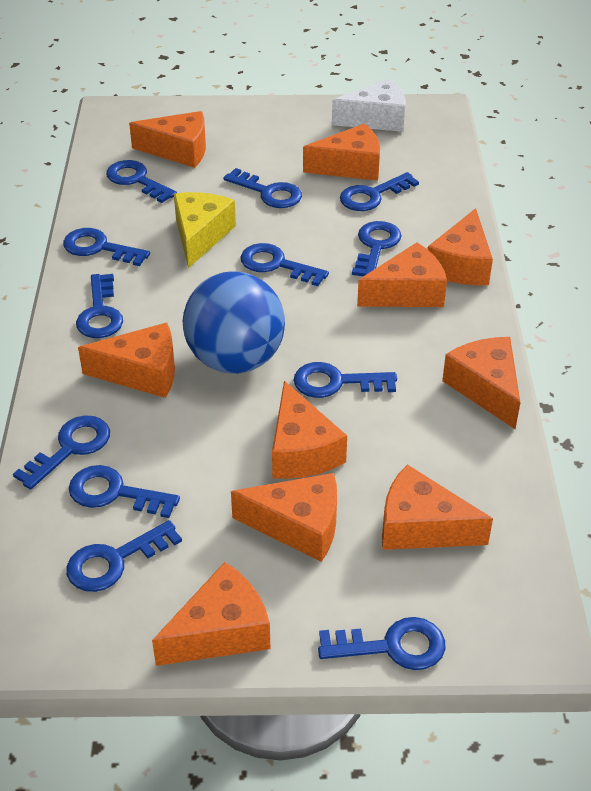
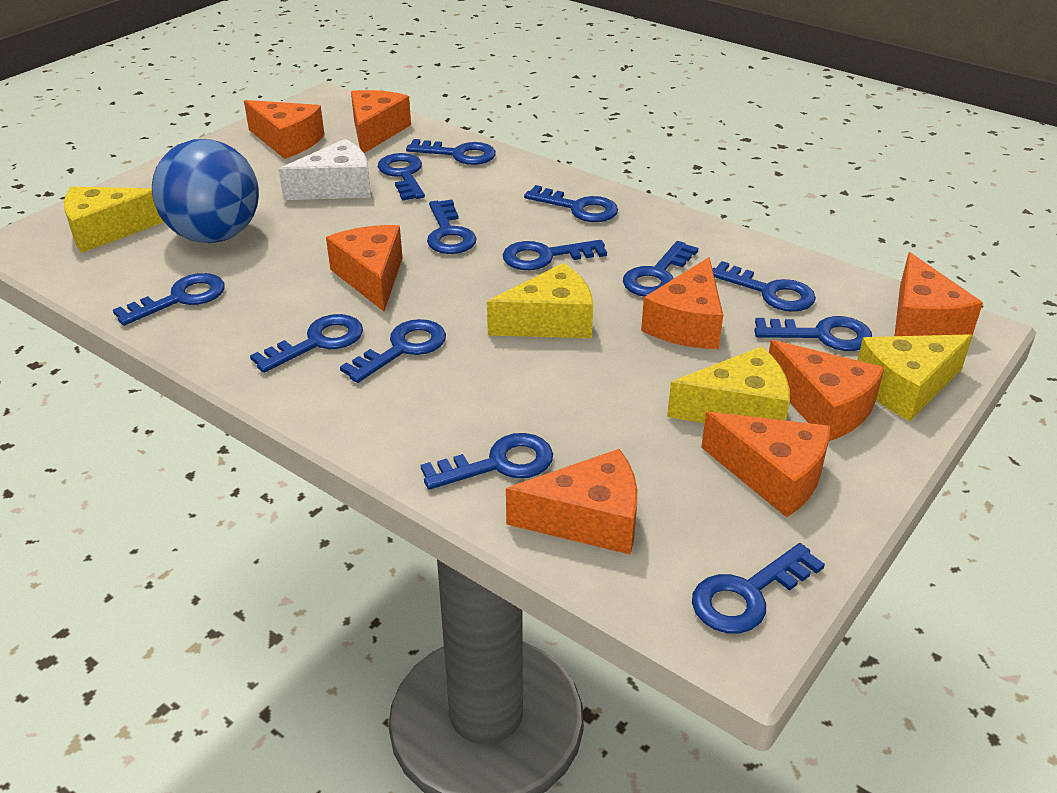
blue key: [13,415,110,490] [63,228,150,266] [66,520,182,592] [69,465,180,518] [76,274,123,338] [106,160,177,203] [223,168,302,208] [241,243,329,286] [293,362,397,398] [318,617,445,670] [340,172,419,211] [352,221,402,276] = 12 -> [113,273,225,326] [250,314,363,373] [340,319,446,383] [378,153,425,201] [406,139,496,165] [421,433,553,490] [427,200,477,254] [503,240,607,270] [524,185,618,222] [623,241,698,297] [692,543,825,634] [712,261,816,312] [754,316,872,351] = 13
orange cheese: [78,323,175,398] [129,111,206,168] [152,562,271,666] [231,473,337,562] [272,381,347,479] [303,123,380,181] [357,242,447,307] [382,464,493,550] [428,208,493,285] [442,337,520,429] = 10 -> [244,100,324,159] [326,225,403,311] [351,90,411,153] [506,449,637,555] [641,257,723,349] [701,412,830,518] [769,340,884,441] [895,252,983,336] = 8
yellow cheese: [174,192,236,268] = 1 -> [64,187,164,253] [487,263,593,338] [667,346,790,423] [858,334,973,421] = 4

